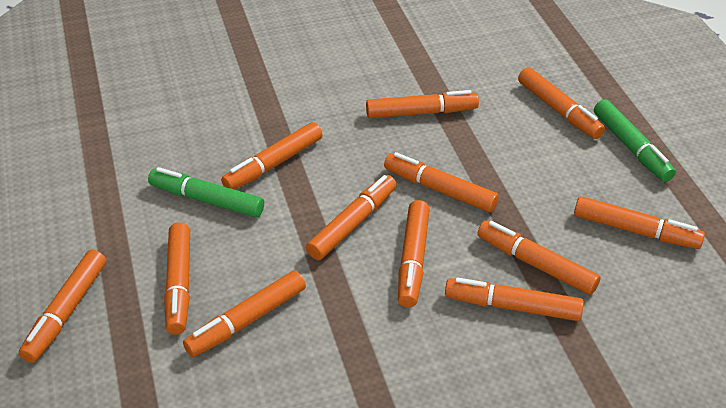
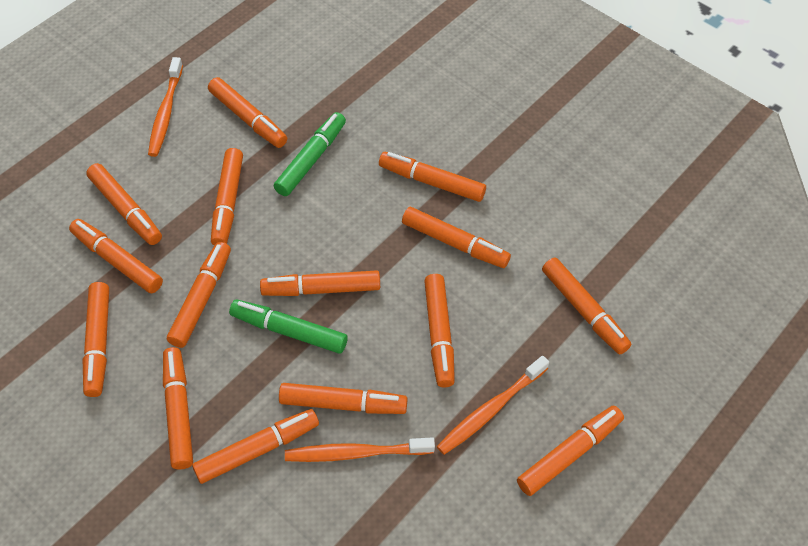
orange marker: [19,250,106,363] [164,222,190,335] [183,270,306,357] [221,122,323,190] [306,175,397,260] [366,90,479,118] [384,152,499,212] [398,200,430,308] [445,277,584,321] [477,221,601,295] [518,67,605,139] [574,196,705,249] = 12 -> [69,219,163,293] [82,282,109,397] [86,163,162,245] [163,347,193,470] [167,242,231,348] [192,409,319,484] [208,77,287,148] [211,148,243,245] [260,270,380,296] [279,383,408,414] [379,152,486,202] [402,207,511,268] [424,274,455,387] [517,406,624,496] [542,258,631,355] = 15
orange toothbrush: none = 0 -> [148,57,183,157] [285,437,435,462] [437,356,549,455] = 3

